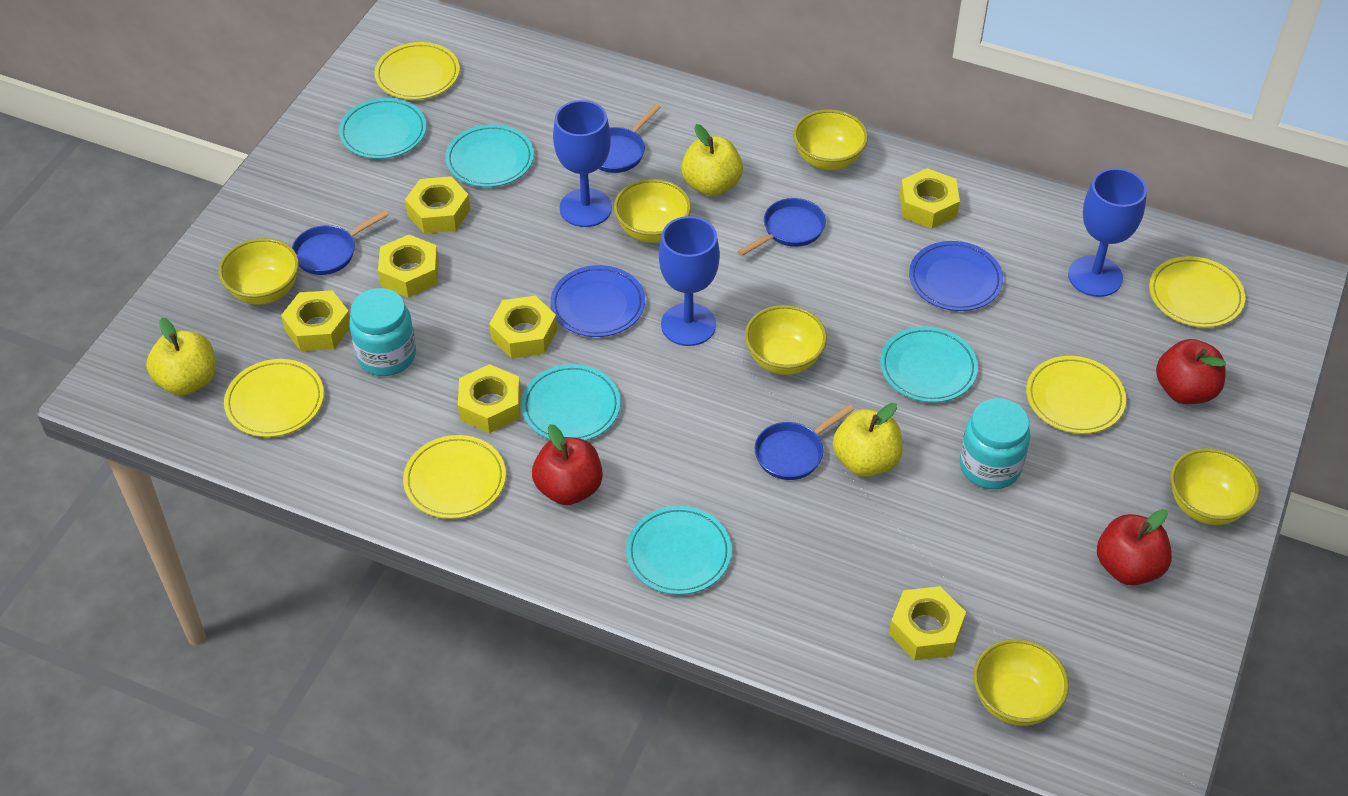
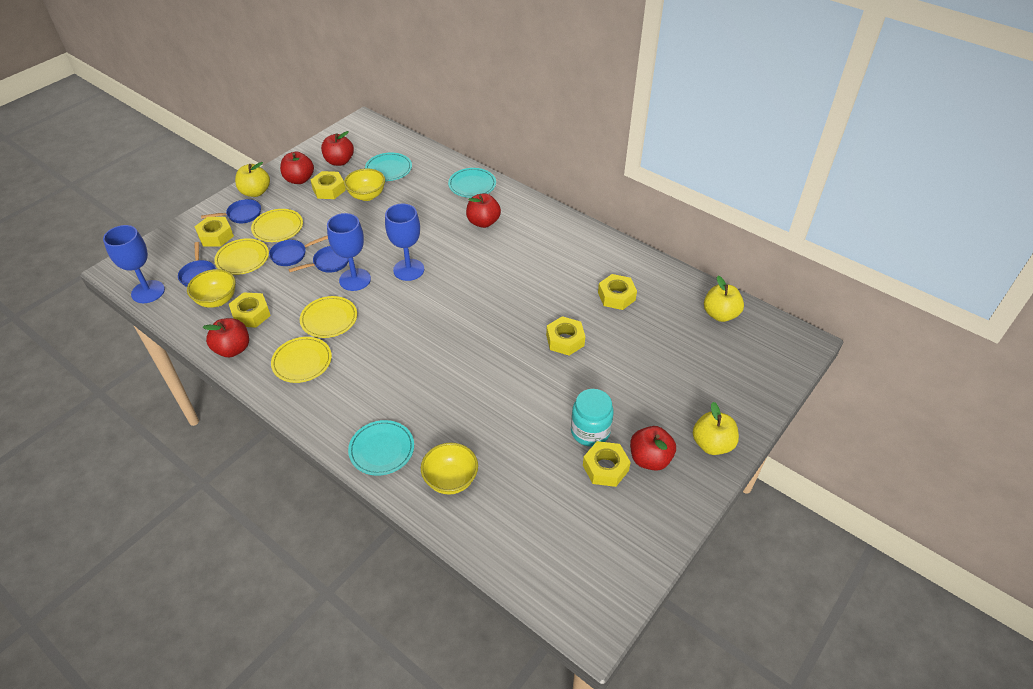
blue plate: [550,265,645,337] [909,241,1003,311] = 2 -> none = 0
red apple: [532,424,603,505] [1097,509,1172,585] [1156,339,1226,404] = 3 -> [203,318,249,357] [280,152,314,184] [321,131,354,166] [466,193,501,228] [630,426,676,471] = 5
turquoise jar: [349,288,416,376] [959,398,1030,489] = 2 -> [571,389,614,447] = 1
turquoise plate: [339,98,427,159] [445,124,534,187] [521,364,621,441] [626,506,732,595] [880,326,978,403] = 5 -> [348,420,414,476] [365,152,412,181] [448,168,496,198] = 3
yellow bowl: [219,238,299,305] [614,179,691,243] [745,305,827,375] [793,109,868,170] [973,639,1069,726] [1170,448,1259,525] = 6 -> [187,269,236,308] [344,168,385,201] [421,442,478,495] = 3
yellow nut: [281,290,350,351] [378,234,439,298] [405,176,470,234] [458,364,521,433] [489,296,557,359] [889,586,966,660] [900,168,960,229] = 7 -> [195,217,234,247] [229,292,271,328] [311,171,346,199] [546,316,585,355] [583,441,631,487] [598,274,637,310] = 6
yellow plate: [224,359,324,437] [375,42,460,100] [403,435,506,519] [1026,356,1126,434] [1149,256,1245,328] = 5 -> [214,238,269,275] [251,209,303,242] [271,337,332,383] [300,296,357,338] = 4

